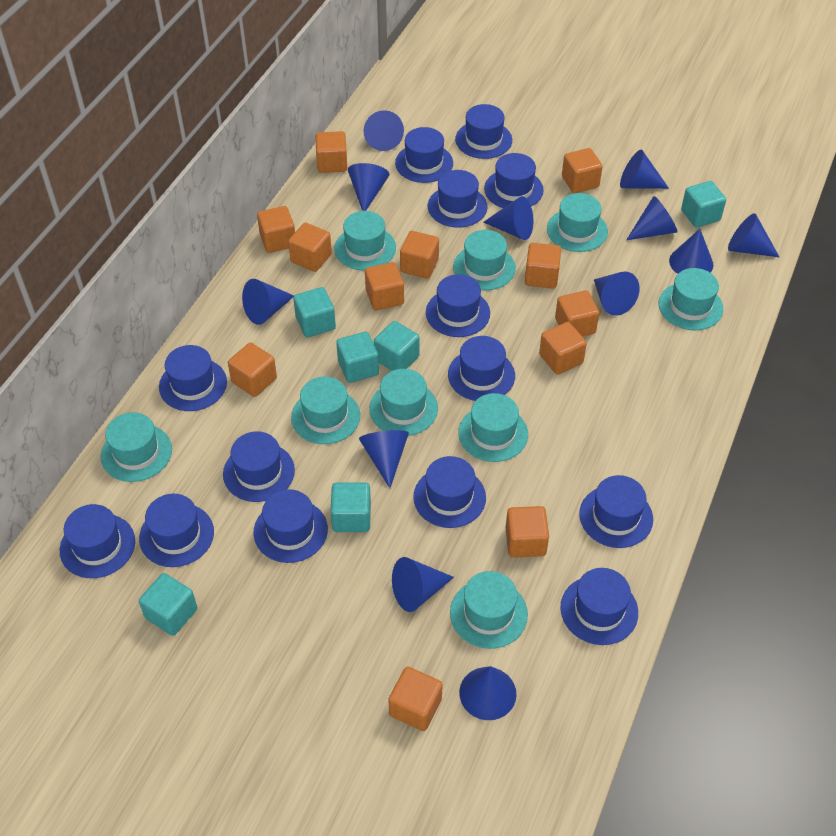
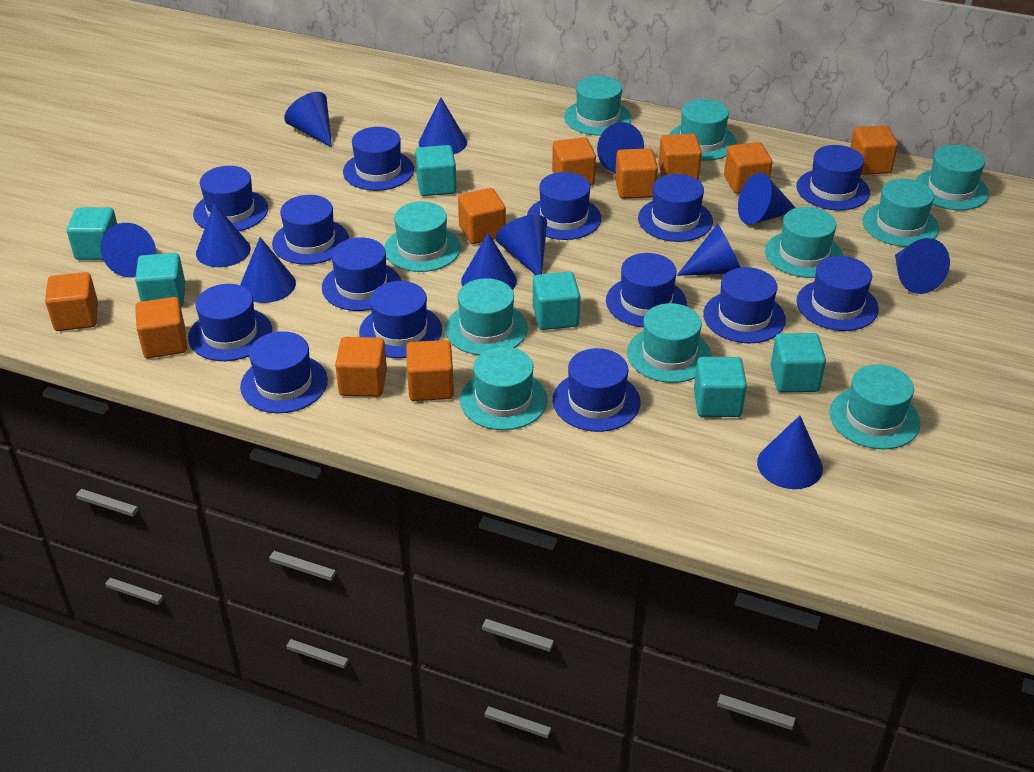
orange cube: [228,342,277,397] [257,206,295,253] [288,223,332,272] [315,131,347,173] [365,262,404,310] [388,666,443,731] [400,231,439,279] [506,506,549,558] [525,243,561,288] [539,322,587,375] [555,290,599,337] [562,148,603,193] = 12 -> [45,272,98,331] [135,297,187,358] [335,337,387,397] [406,340,454,401] [458,188,506,244] [552,137,596,186] [615,148,658,199] [658,134,702,180] [724,142,773,194] [850,126,898,175] = 10
turquoise hat: [101,412,172,482] [291,377,360,444] [334,211,396,270] [369,369,438,436] [450,571,528,649] [453,230,516,290] [458,393,528,462] [547,193,608,252] [658,268,723,330] = 9 -> [384,202,461,272] [445,278,528,355] [460,347,548,430] [564,76,631,136] [627,303,712,383] [669,99,737,161] [765,207,843,278] [829,364,920,449] [862,179,939,247] [916,145,989,210] = 10

